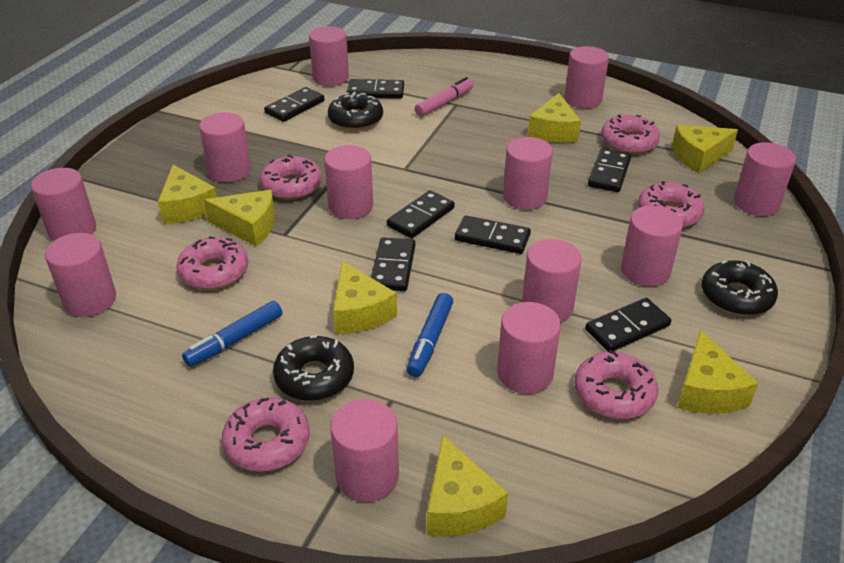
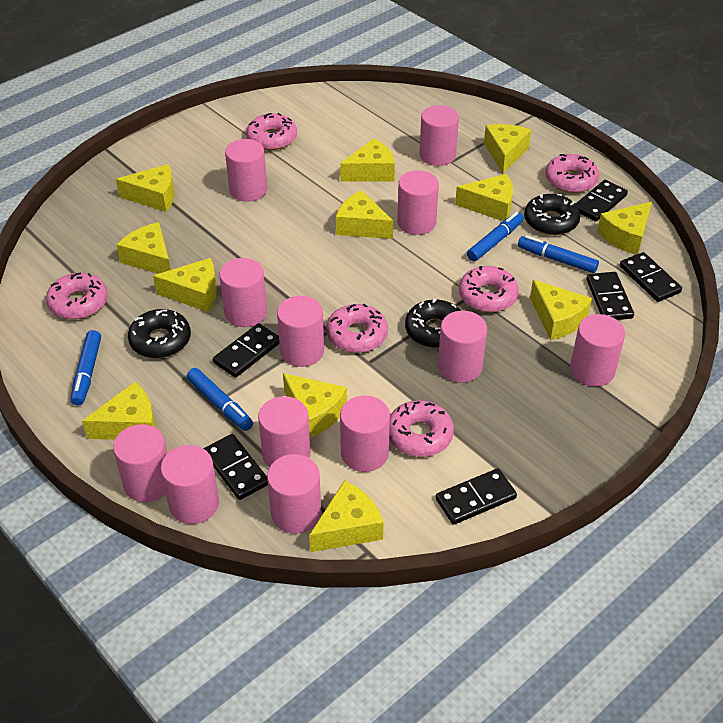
black domino: [264,87,325,122] [347,79,404,99] [371,237,415,291] [387,190,455,238] [455,216,531,254] [585,298,671,352] [588,149,631,192] = 7 -> [203,434,268,500] [213,323,279,378] [435,468,517,525] [576,180,628,222] [586,272,634,320] [620,252,682,302] = 6
blue marker: [182,301,282,367] [406,293,453,377] = 2 -> [71,330,101,405] [187,368,253,431] [467,212,524,262] [518,235,599,273] = 4
pink marker: [415,77,474,117] = 1 -> none = 0
yellow cheese: [158,165,217,224] [204,190,275,246] [333,261,397,334] [427,435,508,537] [528,93,581,143] [672,125,738,173] [677,330,758,414] = 7 -> [82,382,156,440] [116,164,175,212] [117,222,171,274] [153,258,217,312] [283,373,347,437] [309,480,384,552] [336,190,393,239] [340,138,395,182] [455,174,513,221] [484,124,531,174] [530,280,592,340] [597,202,652,255] = 12

